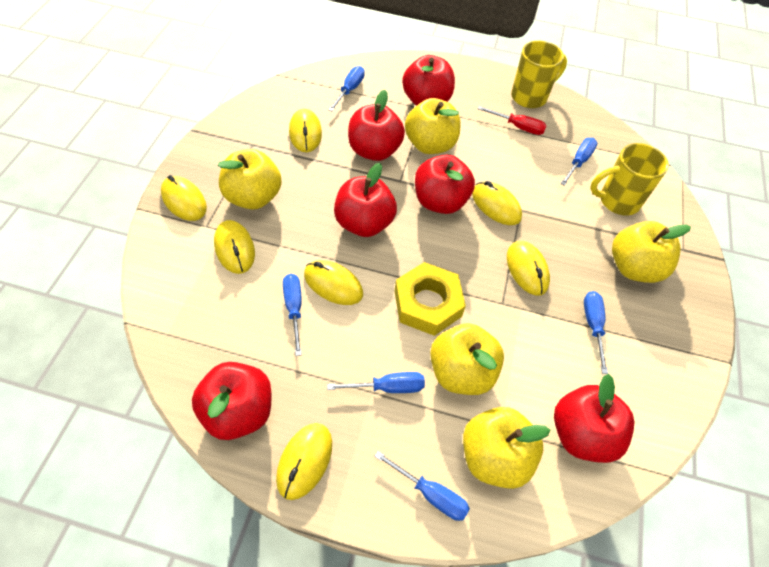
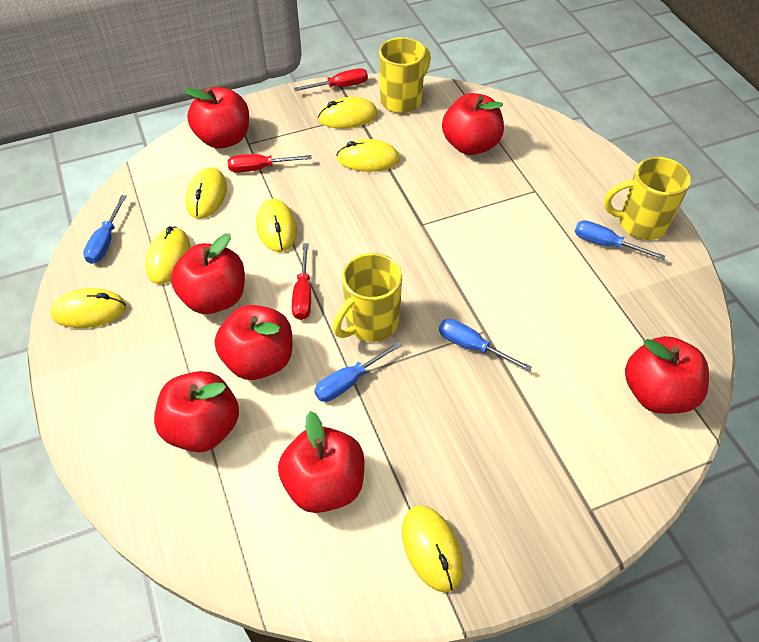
blue screwdriver: [283,274,302,356] [327,372,425,393] [328,66,365,111] [375,451,470,521] [560,138,598,186] [584,291,608,374] = 6 -> [83,195,127,264] [314,341,402,402] [439,319,532,372] [575,220,665,260] = 4
red apple: [192,362,271,440] [334,163,397,237] [348,90,405,161] [402,55,455,106] [415,155,475,214] [554,374,634,463] = 6 -> [154,371,239,452] [171,234,245,314] [184,87,249,149] [215,305,293,380] [278,411,365,513] [442,93,504,155] [625,336,709,414] = 7
red screwdriver: [477,106,546,135] = 1 -> [228,154,312,173] [292,243,311,320] [294,68,368,91] = 3
yellow apple: [218,149,282,209] [405,98,460,154] [430,323,504,395] [463,407,550,489] [612,221,691,283] = 5 -> none = 0
yellow mug: [511,41,567,108] [590,143,669,215] = 2 -> [333,253,402,342] [379,37,431,113] [604,157,691,240] = 3
yellow nut: [395,262,466,336] = 1 -> none = 0

